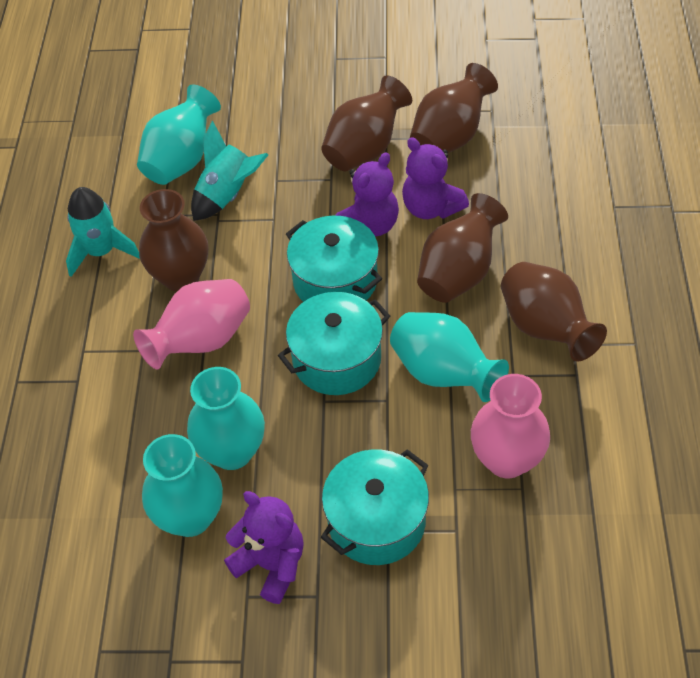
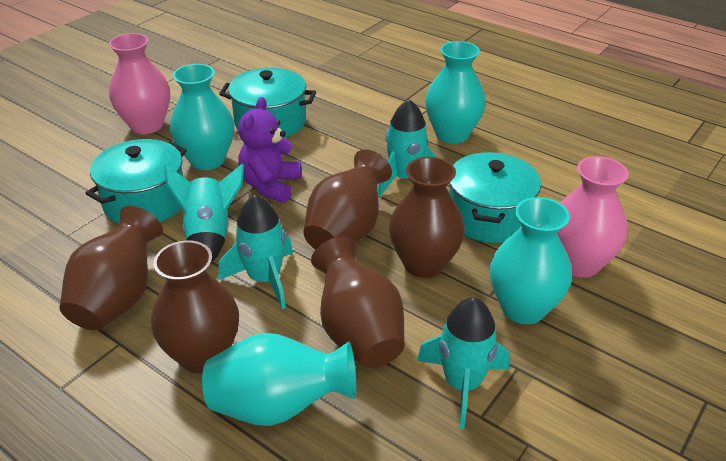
purple teddy bear: [224,491,304,604] [335,152,399,236] [402,137,469,219] = 3 -> [238,97,301,203] = 1
turquoise rocket: [66,187,140,277] [191,120,268,221] = 2 -> [164,163,244,263] [219,195,293,309] [378,99,436,196] [417,298,510,429] = 4

